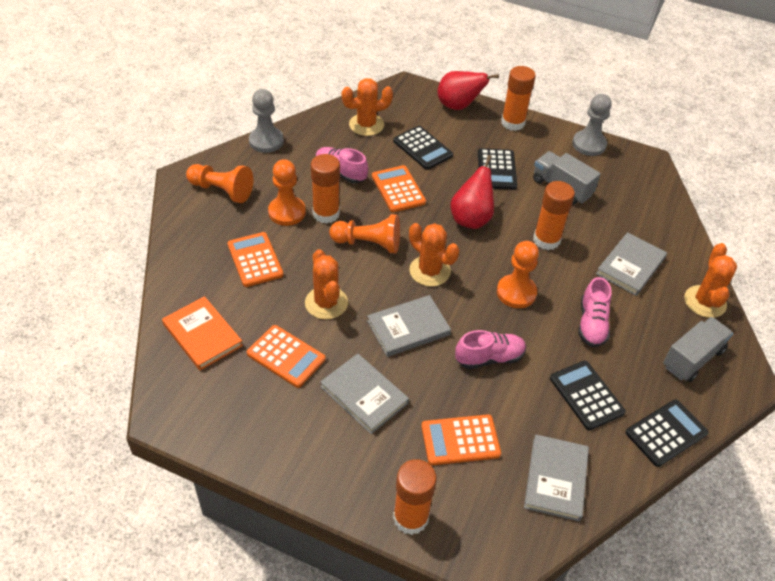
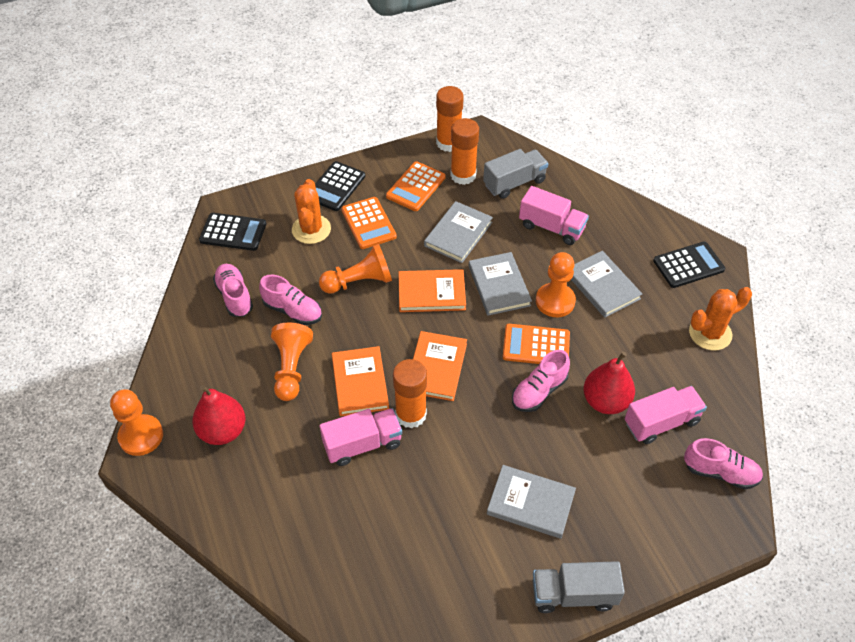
black calculator: [393,126,453,170] [478,148,517,190] [550,360,626,430] [625,399,709,467] = 4 -> [199,213,266,251] [315,161,365,211] [653,242,725,288] = 3
grey pawn: [249,89,284,153] [572,94,612,156] = 2 -> none = 0
orange book: [162,296,243,370] = 1 -> [332,346,389,416] [398,269,466,312] [413,331,467,401] = 3
orange cactus: [305,249,348,320] [342,78,393,136] [409,223,459,287] [684,243,737,318] = 4 -> [292,179,331,244] [689,287,752,350] = 2
orange calculator: [227,232,284,287] [247,325,326,388] [372,165,426,212] [421,414,501,465] = 4 -> [341,197,397,249] [386,161,446,211] [503,324,570,364] = 3
orange glue stick: [311,154,340,224] [393,459,437,535] [501,66,536,131] [533,181,575,250] = 4 -> [393,359,427,429] [436,86,464,152] [450,118,479,185] = 3
pink shoe: [316,147,368,184] [455,330,526,369] [578,277,612,347] = 3 -> [213,264,253,317] [259,275,322,325] [512,350,570,412] [684,438,763,489] = 4
pink truck: none = 0 -> [320,408,402,466] [519,186,589,245] [625,386,707,444] = 3

